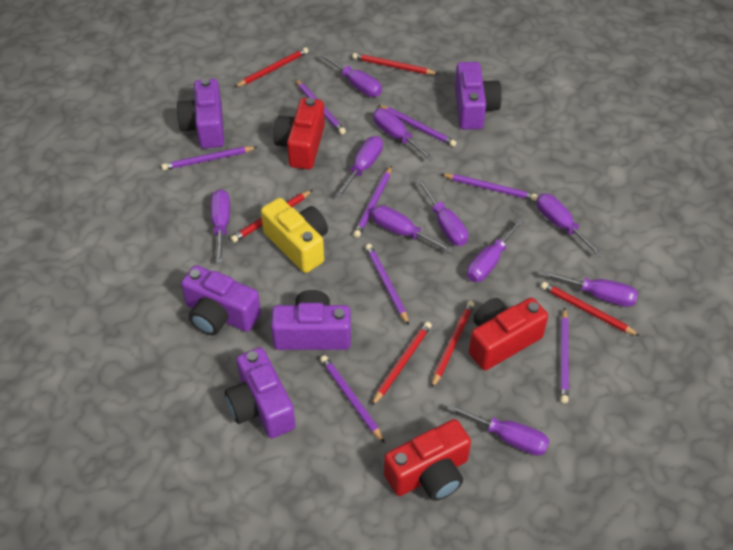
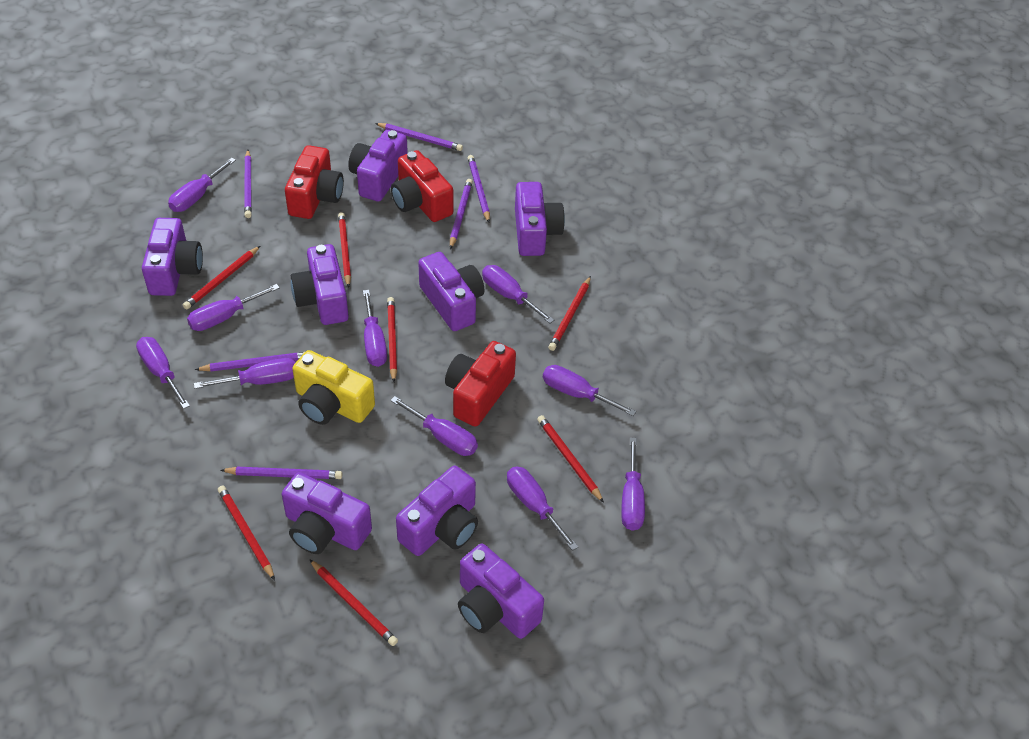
purple camera: [177,78,224,149] [181,265,261,335] [225,347,296,438] [271,290,351,350] [455,62,502,130] = 5 -> [142,218,203,296] [282,472,372,554] [291,244,349,325] [348,130,408,202] [396,466,478,556] [418,252,485,331] [458,544,544,639] [515,182,565,256] = 8
purple pencil: [161,147,257,170] [295,79,346,135] [320,355,385,443] [353,166,392,238] [365,244,409,325] [378,105,457,147] [441,174,538,201] [560,307,569,403] = 8 -> [195,352,305,371] [221,467,342,479] [244,150,252,218] [375,123,463,151] [450,179,473,249] [468,155,490,222] = 6
red pencil: [231,190,313,243] [235,47,309,87] [353,53,438,74] [372,321,432,405] [431,301,475,389] [541,282,640,336] = 6 -> [183,246,260,310] [218,486,275,580] [309,559,398,646] [338,212,351,288] [387,297,397,382] [537,415,604,503] [548,276,591,351] = 7

